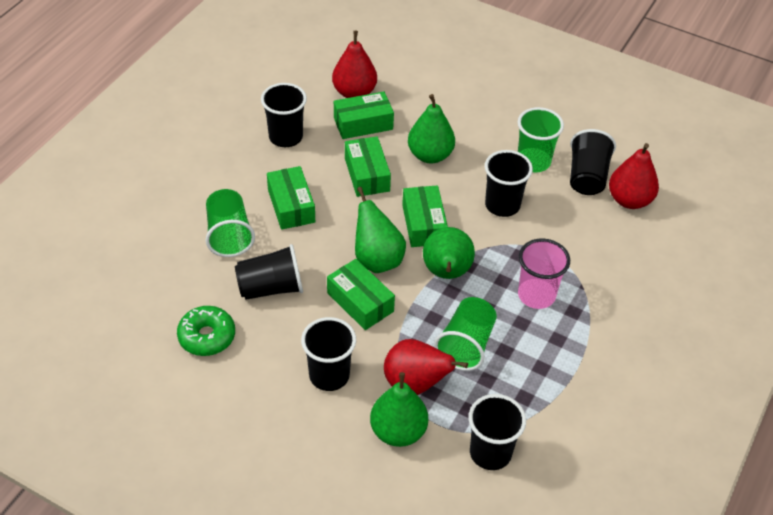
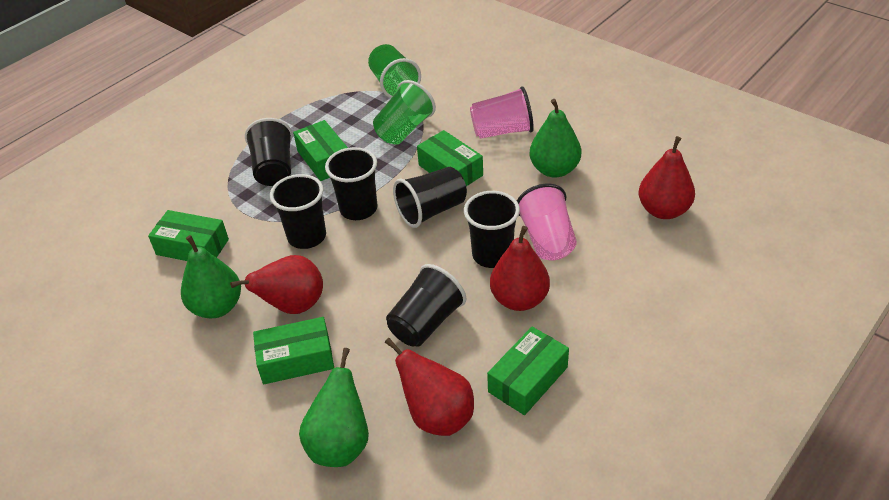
green cup: [206,189,255,257] [434,297,497,371] [518,107,564,172] = 3 -> [368,44,421,98] [373,80,436,145] = 2
green donut: [177,306,235,356] = 1 -> none = 0
green pear: [355,187,406,273] [370,372,428,447] [408,94,455,164] [423,227,475,279] = 4 -> [181,235,241,318] [299,348,369,467] [529,99,581,178] = 3
pink cup: [518,238,570,309] = 1 -> [470,86,534,139] [517,184,577,260] = 2
red pear: [332,31,377,98] [384,339,468,395] [609,143,659,209] = 3 -> [230,255,323,314] [385,338,474,436] [490,226,550,311] [639,136,695,219] = 4

